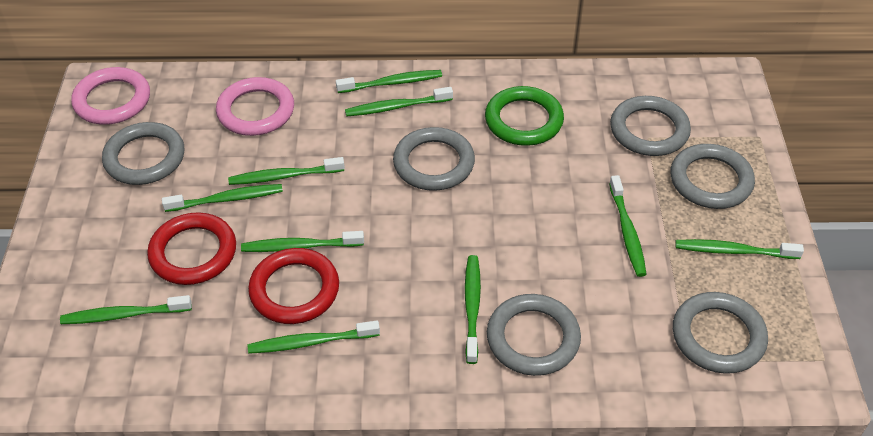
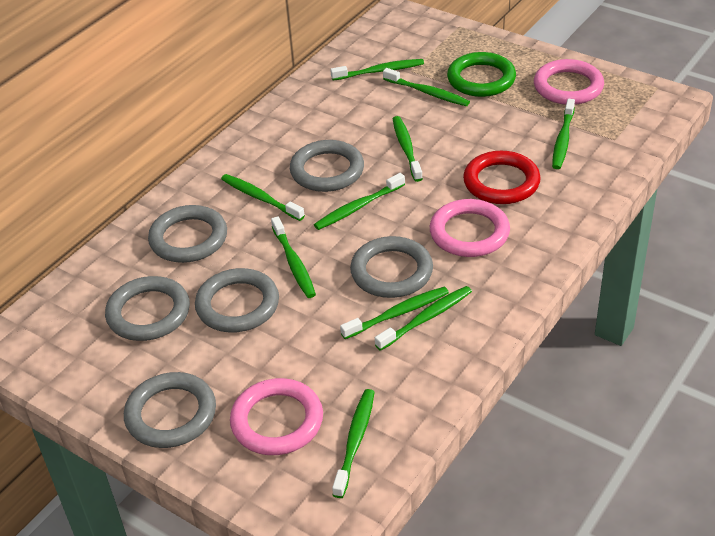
pink ring: [71,67,150,125] [216,77,294,136] = 2 -> [230,378,323,455] [430,199,510,257] [534,59,604,105] = 3
red ring: [147,212,236,285] [248,248,339,324] = 2 -> [463,151,541,204] = 1

